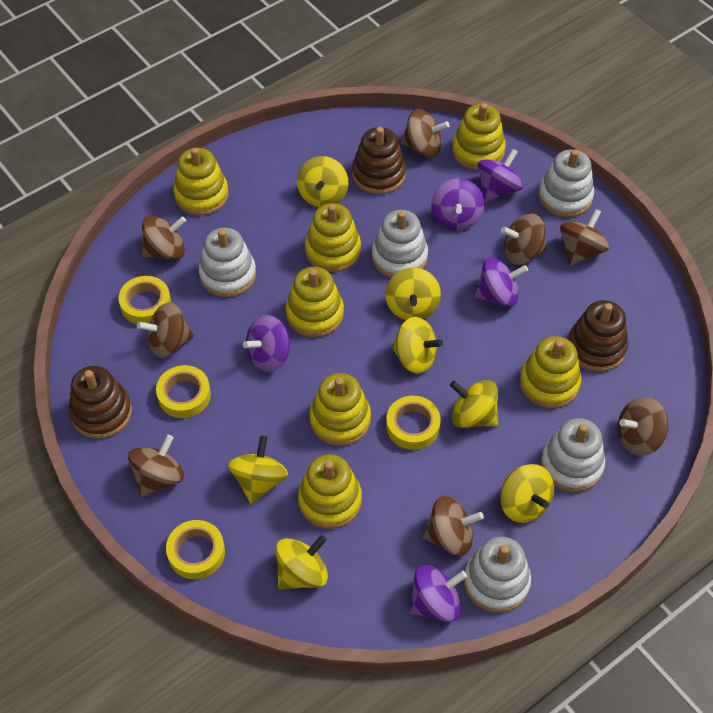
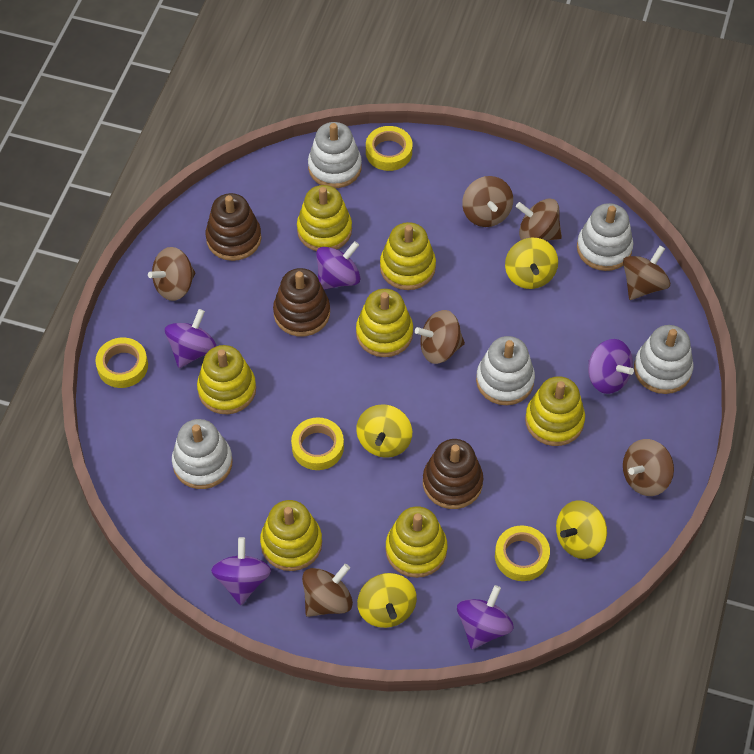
brown spinning top: [128,435,184,497] [137,302,194,358] [141,215,186,260] [401,109,449,158] [422,496,484,556] [501,213,547,265] [560,209,609,266] [617,397,668,456] = 8 -> [148,247,195,301] [302,564,353,617] [415,310,465,364] [462,176,513,227] [516,198,562,241] [623,246,670,300] [623,439,674,496] = 7
yellow spinning top: [228,436,288,504] [276,535,328,590] [297,156,348,207] [385,268,441,320] [391,317,443,374] [450,380,498,428] [500,464,554,523] = 7 -> [356,404,412,458] [357,573,417,628] [505,238,558,289] [556,500,607,559] = 4

